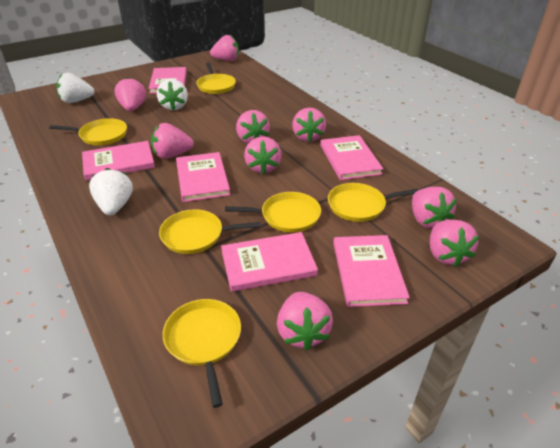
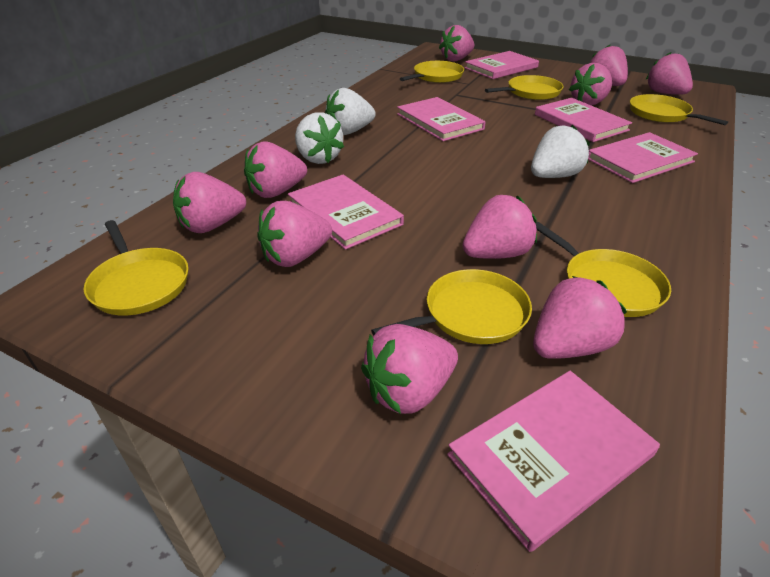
pink strawberry: [115,77,146,111] [151,123,194,159] [210,35,239,61] [236,110,270,143] [244,136,282,174] [277,292,333,350] [292,108,326,142] [412,187,457,228] [430,220,479,267] = 9 -> [173,172,246,233] [244,141,307,198] [257,201,332,267] [361,324,458,414] [439,25,474,61] [463,195,537,259] [533,276,627,359] [569,63,612,106] [590,45,628,86] [646,52,693,95] = 10

